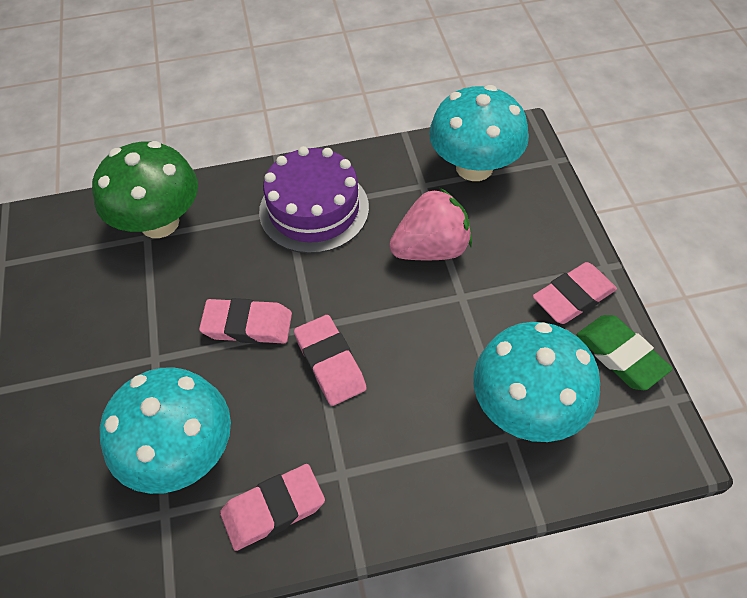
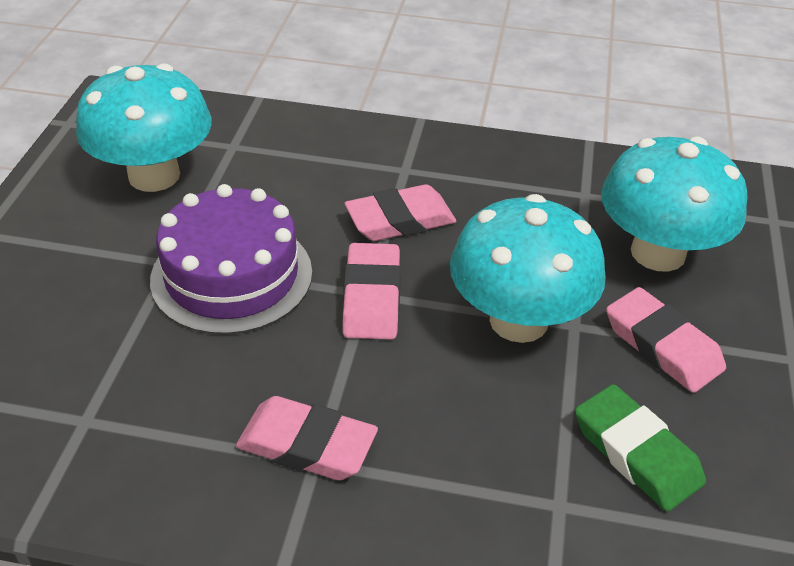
green mushroom: [92,141,198,238] = 1 -> none = 0
pink strawberry: [389,188,472,261] = 1 -> none = 0

